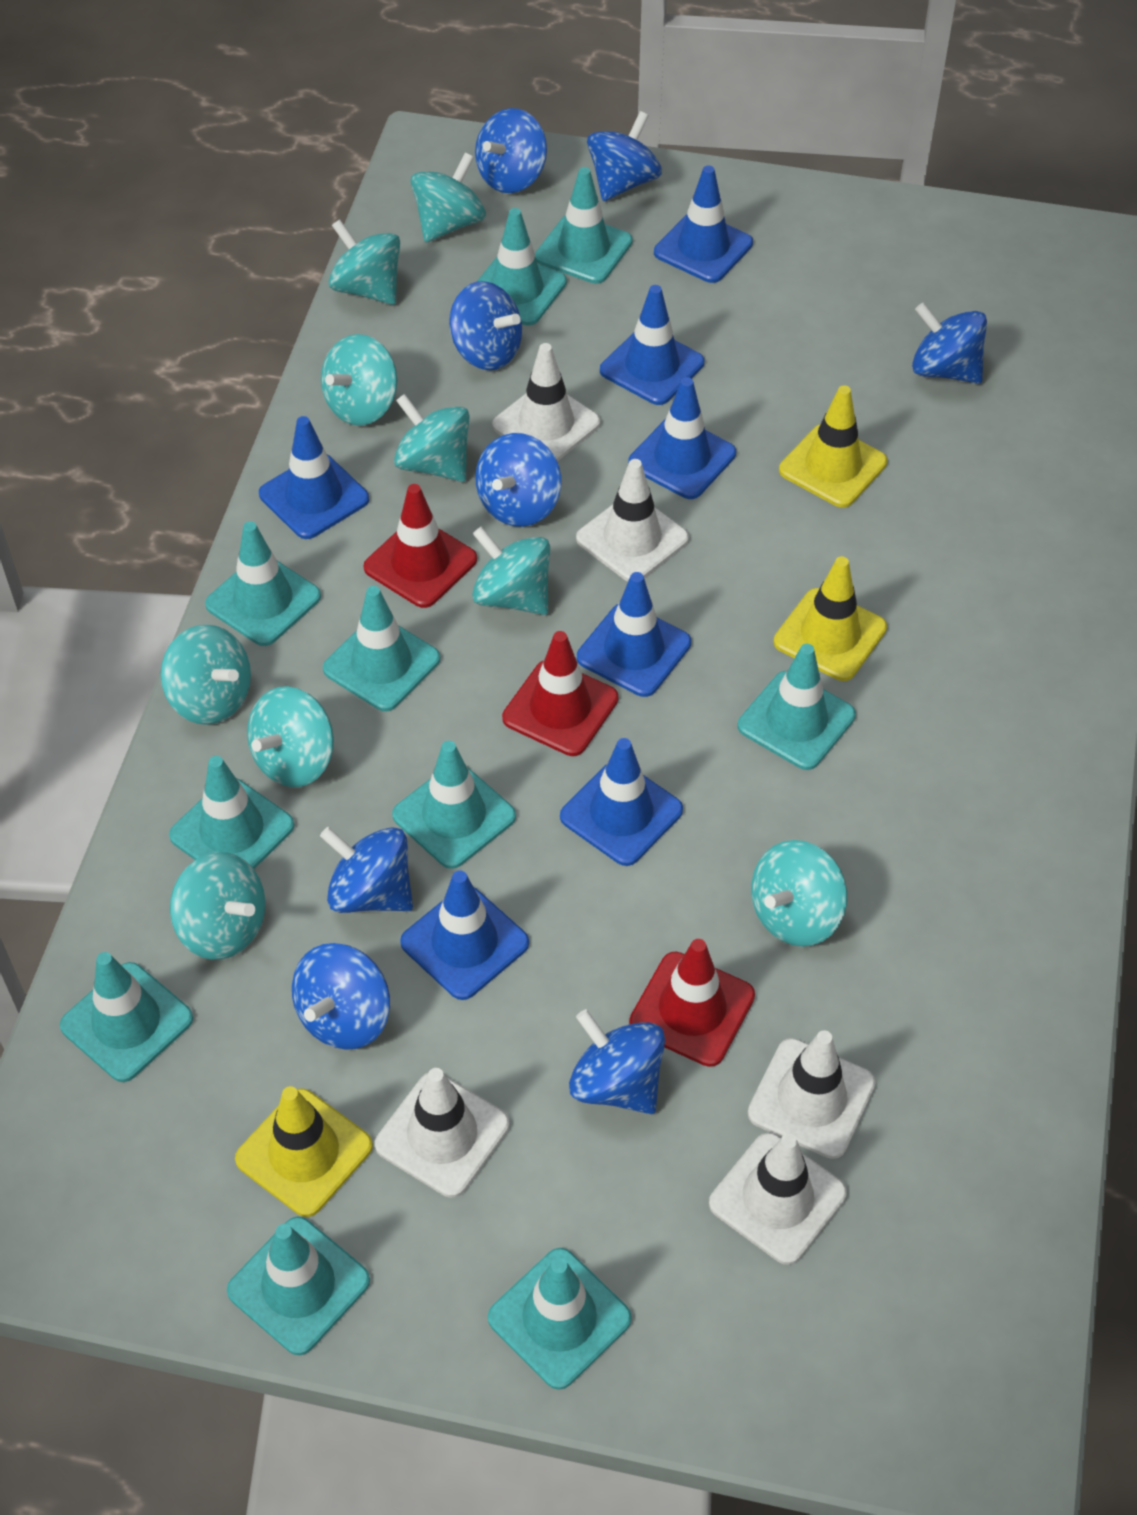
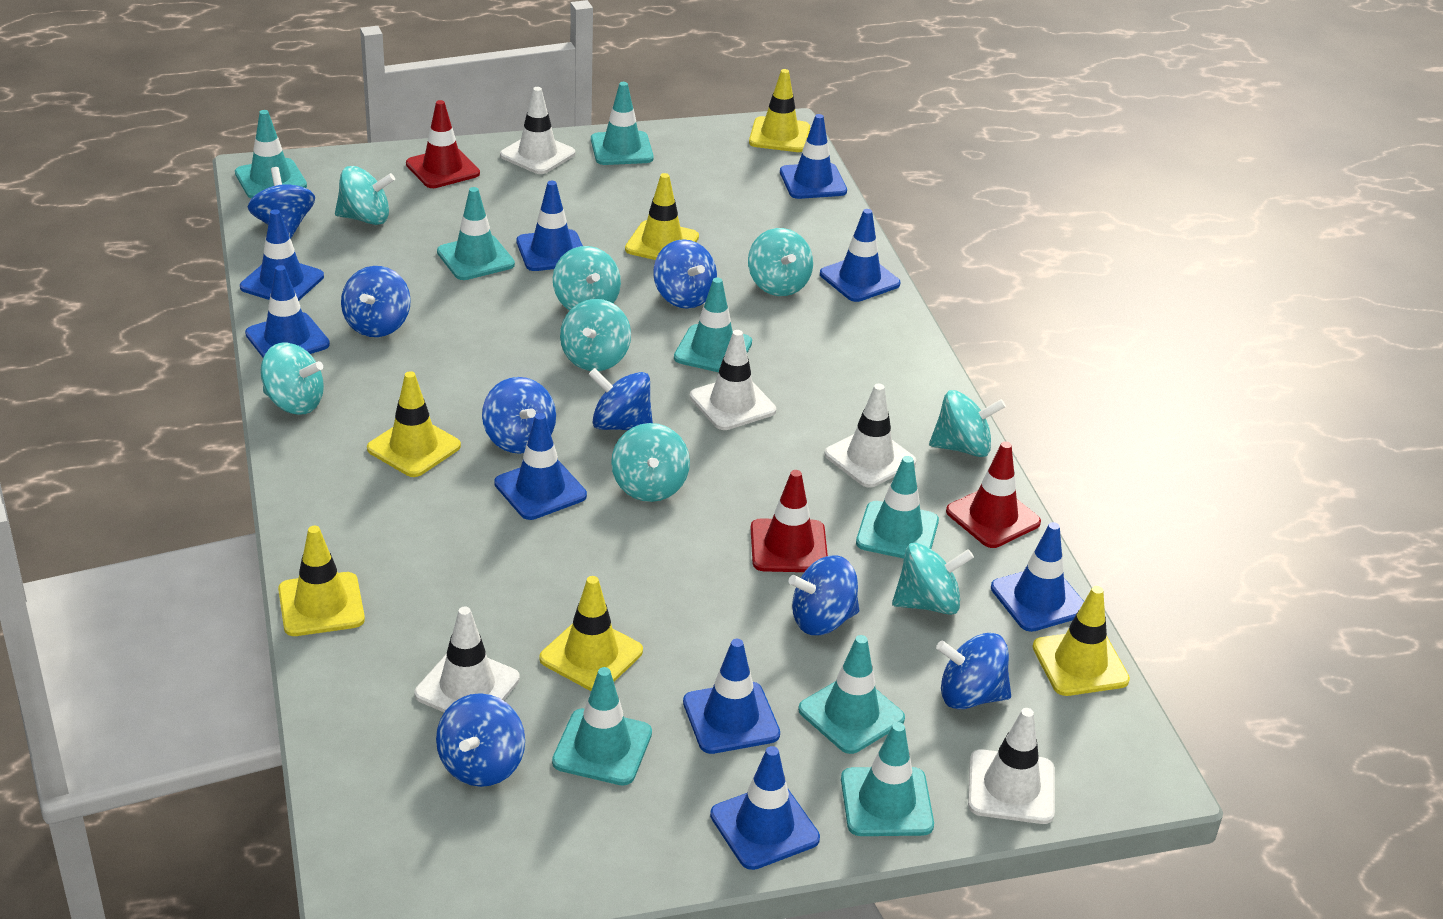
blue traffic cone: [259,416,369,539] [400,870,529,1000] [560,738,683,866] [577,572,691,697] [600,285,704,405] [628,377,736,499] [654,165,753,283] = 7 -> [240,209,324,301] [245,265,330,357] [494,413,587,520] [517,181,583,271] [683,639,780,754] [710,746,820,870] [780,114,847,199] [820,209,900,302] [991,522,1084,632] = 9
turquoise spinning top: [160,624,251,725] [170,852,265,960] [247,686,334,787] [321,334,397,426] [329,219,400,305] [394,394,469,482] [410,152,486,242] [472,527,550,615] [751,840,847,947] = 9 -> [261,342,324,415] [335,166,395,225] [553,246,621,311] [560,299,631,371] [611,423,690,502] [748,228,813,296] [892,543,974,615] [929,390,1006,457] = 8
turquoise traffic cone: [60,952,193,1082] [169,756,294,869] [205,521,321,646] [227,1217,370,1355] [323,586,440,711] [392,741,516,869] [477,208,567,326] [488,1248,632,1390] [535,167,633,284] [738,644,856,770] = 10 -> [235,110,307,199] [437,187,515,280] [552,667,652,786] [591,82,654,165] [674,278,752,372] [798,635,905,754] [841,722,934,836] [856,456,939,559] = 8
yellow traffic cone: [235,1086,373,1217] [773,556,887,681] [779,385,887,508] = 3 -> [278,526,365,636] [367,371,461,477] [539,576,643,691] [625,173,699,260] [749,69,810,152] [1032,586,1130,696] = 6

